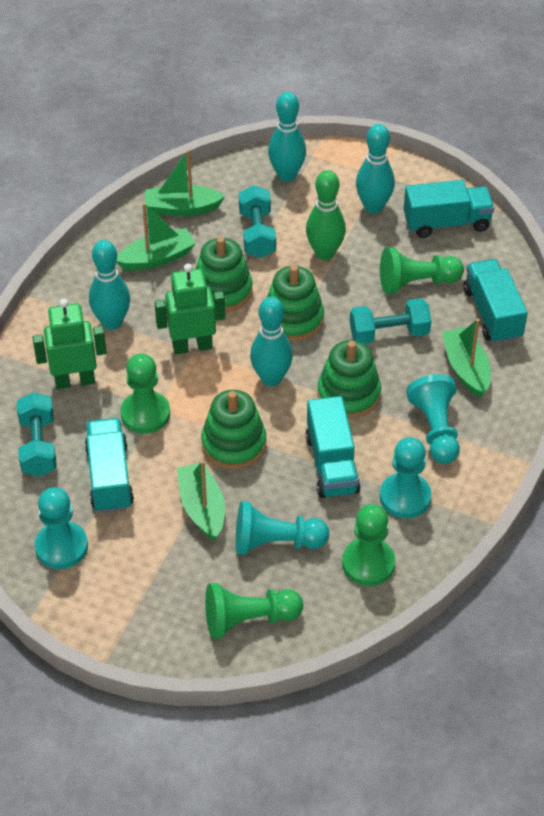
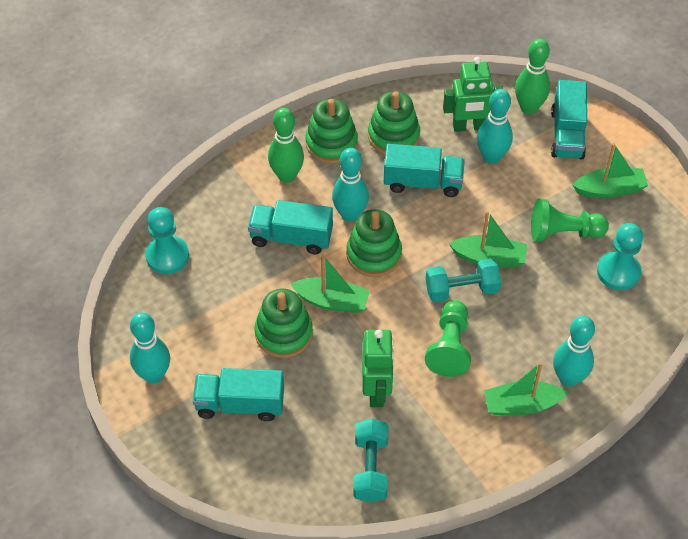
green bowling pin: [306,170,346,260] = 1 -> [268,108,304,183] [515,39,550,114] = 2
green pawn: [121,354,170,433] [205,583,303,639] [342,504,395,586] [380,247,464,294] = 4 -> [425,300,471,377] [531,199,609,242] = 2
turquoise dumbbell: [17,392,57,477] [239,185,276,258] [350,298,431,344] = 3 -> [353,418,388,502] [426,258,501,302] = 2
turquoise pawn: [35,487,88,569] [236,501,329,555] [380,437,432,518] [406,374,460,464] = 4 -> [146,207,189,274] [597,223,643,290] = 2

